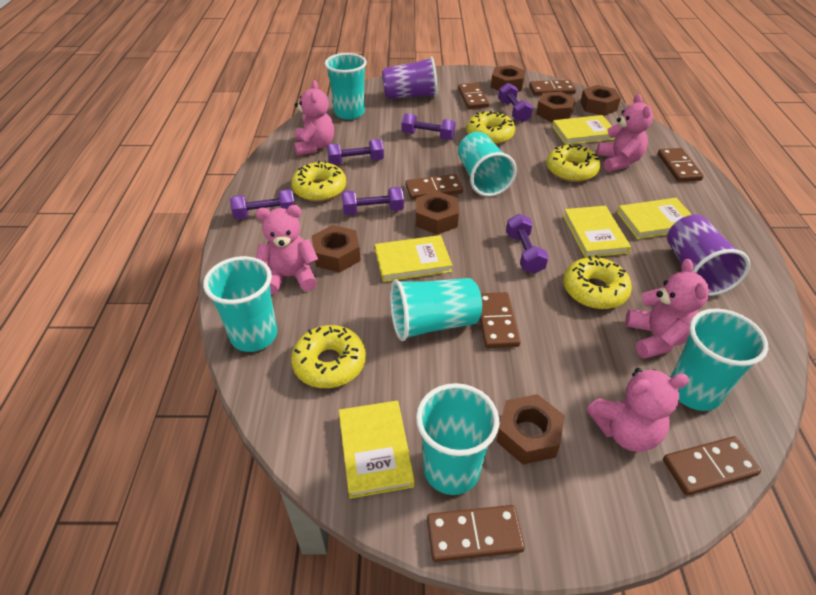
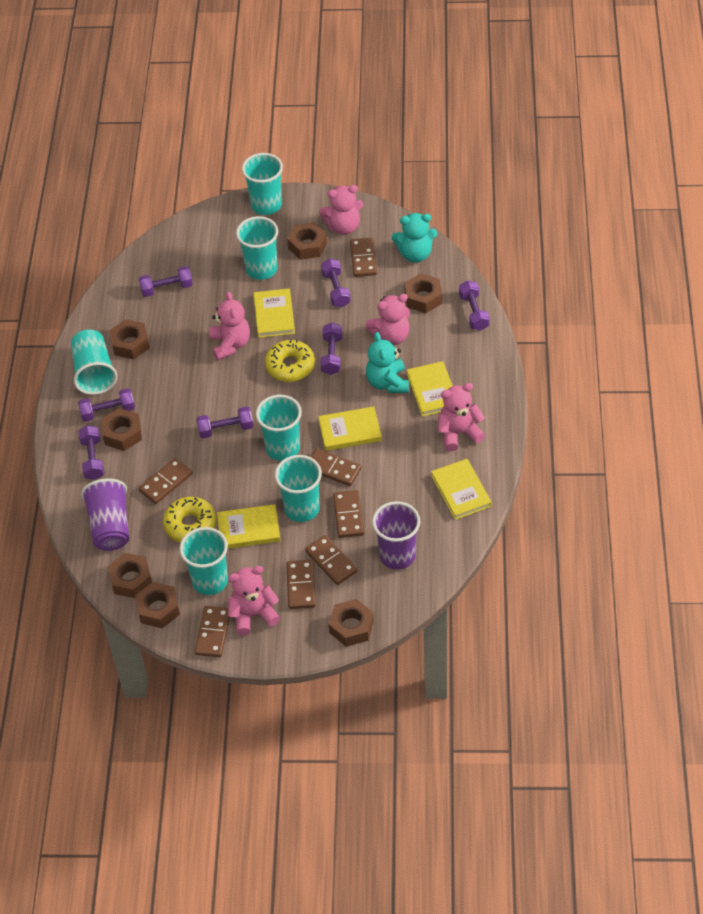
brown nut: [312,225,361,273] [416,191,459,235] [491,65,525,92] [496,394,565,465] [536,92,576,122] [580,85,621,116] = 6 -> [101,408,142,451] [108,553,152,598] [109,319,150,359] [135,582,180,628] [287,222,327,260] [329,599,374,647] [404,273,442,313] = 7
purple dumbbell: [230,189,295,220] [327,139,384,165] [342,187,404,215] [402,113,456,140] [498,83,533,122] [506,214,549,274] = 6 -> [78,388,135,422] [78,425,104,480] [139,266,193,297] [196,407,254,439] [320,322,343,375] [321,258,351,307] [459,280,490,331] = 7
turquoise teddy bear: none = 0 -> [366,332,409,393] [392,213,437,263] = 2
yellow donut: [291,161,346,202] [291,325,366,388] [466,111,515,145] [546,144,600,182] [563,255,632,309] = 5 -> [163,497,216,543] [265,339,315,382] = 2

